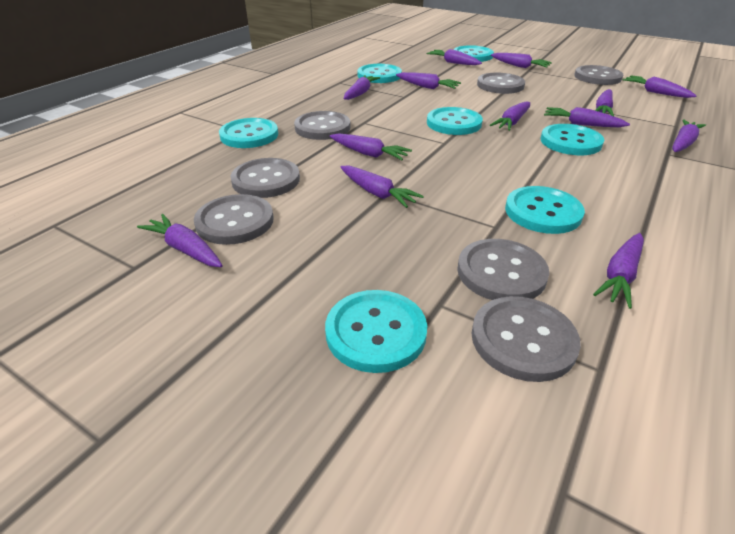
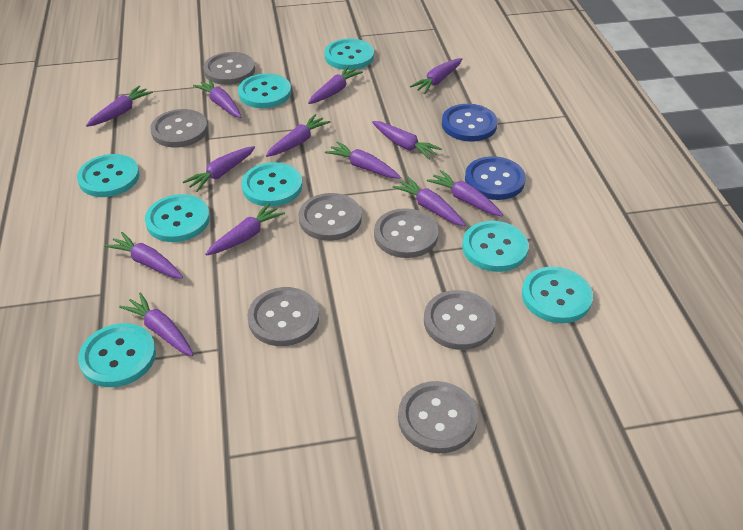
blue button: none = 0 -> [442,104,498,142] [465,156,526,200] = 2
turquoise button: [219,118,278,148] [325,290,427,373] [358,64,402,83] [427,107,483,135] [453,45,494,62] [505,186,585,234] [541,124,604,155] = 7 -> [77,154,140,197] [78,323,156,387] [145,194,210,242] [238,73,291,108] [241,162,302,207] [325,39,374,70] [462,221,529,272] [522,267,593,323] = 8

